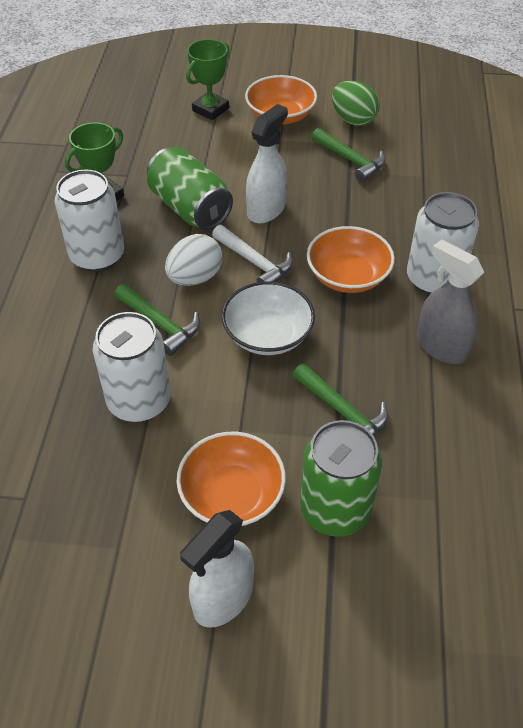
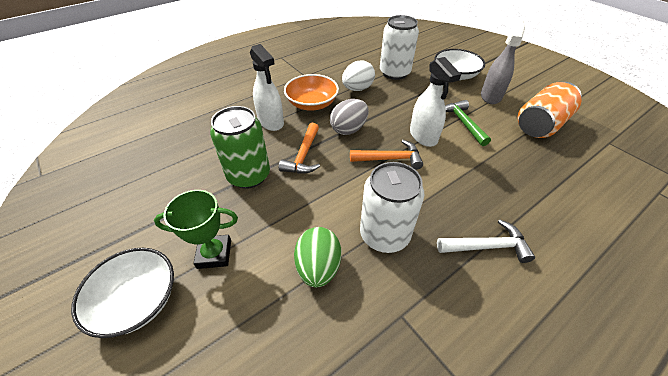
green can: [147,147,233,230] [300,420,382,537] = 2 -> [210,106,270,189] = 1
green hammer: [115,284,200,356] [293,363,388,436] [312,128,386,182] = 3 -> [445,100,491,146] = 1
green trophy: [65,122,124,201] [186,39,230,120] = 2 -> [154,190,238,269] = 1
grey egg: none = 0 -> [330,99,368,135] = 1
orange bowl: [177,432,286,526] [245,75,317,124] [307,226,395,293] = 3 -> [284,74,339,111] = 1
orange can: none = 0 -> [518,82,582,138] = 1
orange hammer: none = 0 -> [279,123,320,174] [350,140,423,170] = 2
white bowl: [222,281,315,355] = 1 -> [71,248,174,338] [434,49,485,80] = 2
white can: [55,170,124,272] [93,312,171,422] [407,192,479,295] = 3 -> [360,162,424,253] [380,15,419,80] = 2

